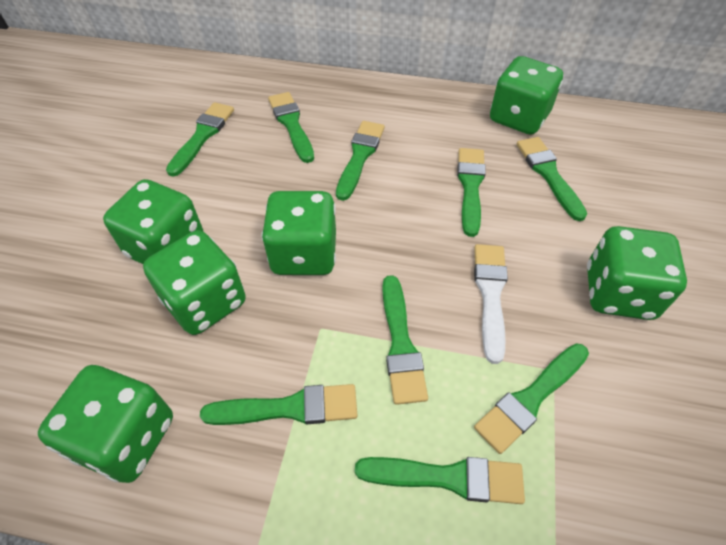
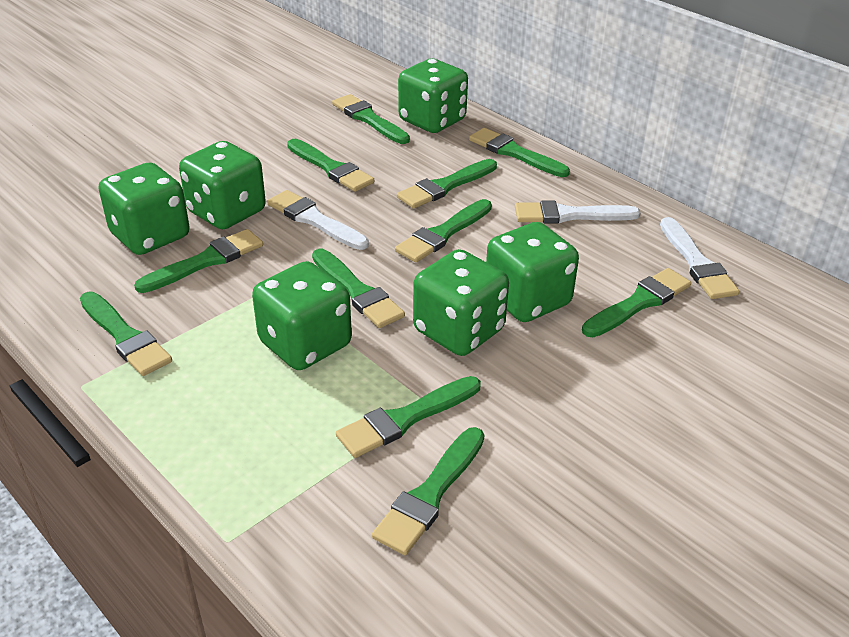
green brush: [166,102,234,177] [200,384,357,425] [268,92,314,163] [336,121,385,201] [355,457,525,504] [382,275,428,405] [457,148,486,237] [474,343,589,454] [517,137,587,221] = 9 -> [80,292,172,376] [134,229,263,293] [287,139,374,192] [312,249,405,328] [332,94,410,144] [336,376,481,458] [372,427,484,555] [395,199,492,263] [397,159,497,209] [469,128,570,177] [582,268,691,337] = 11
white brush: [474,244,508,364] = 1 -> [267,190,369,250] [515,201,641,224] [660,217,739,299] = 3

